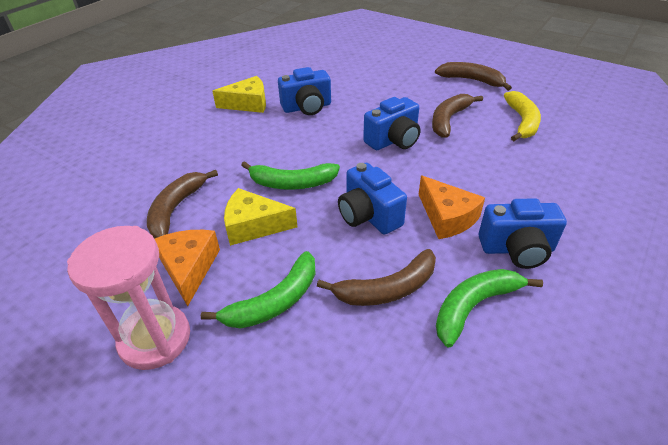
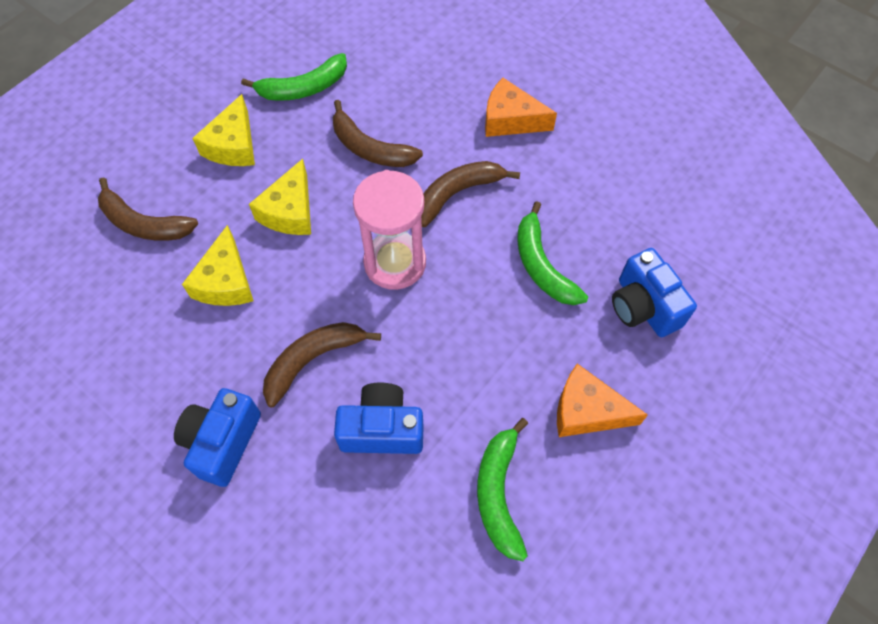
blue camera: [278,67,331,115] [338,163,407,234] [363,97,420,150] [479,198,567,269] = 4 -> [174,388,261,487] [334,383,424,454] [612,248,697,337] = 3
yellow banana: [504,91,541,141] = 1 -> none = 0
yellow cheese: [212,76,266,113] [224,188,298,246] = 2 -> [182,225,254,306] [192,94,255,166] [249,159,311,235] = 3

